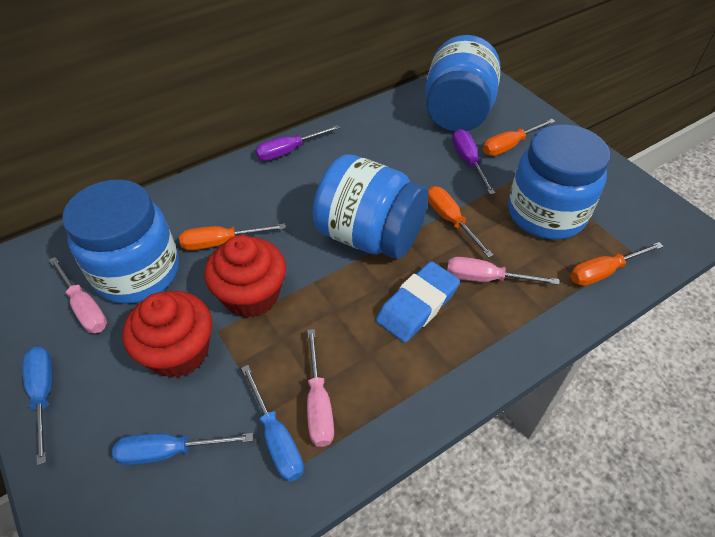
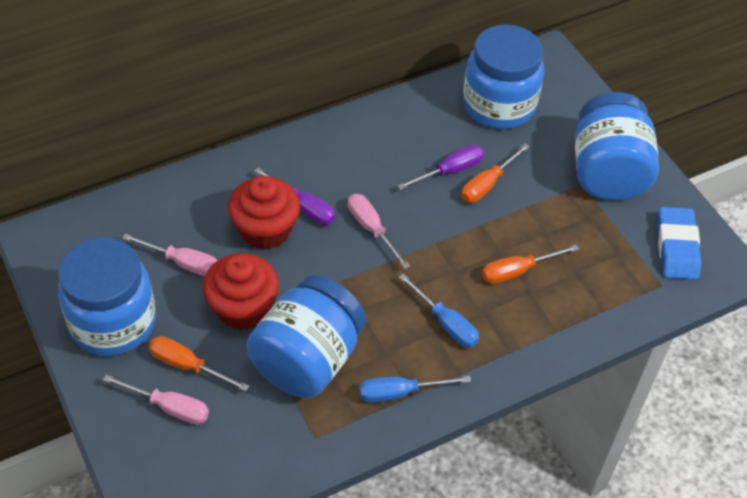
blue screwdriver: [22,347,53,465] [112,433,253,465] [241,365,304,482] = 3 -> [359,376,471,403] [399,273,479,348] = 2
orange screwdriver: [179,224,285,250] [428,186,494,258] [483,119,556,156] [570,242,664,286] = 4 -> [149,336,249,392] [461,143,530,203] [482,245,579,284] = 3

